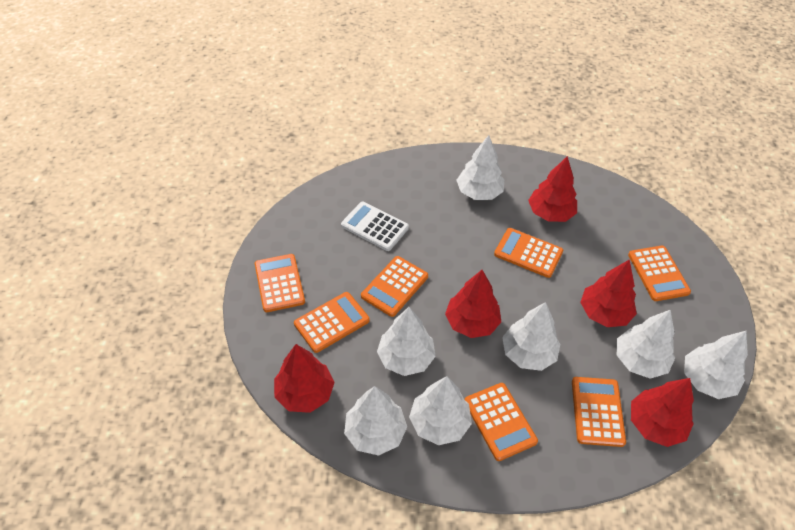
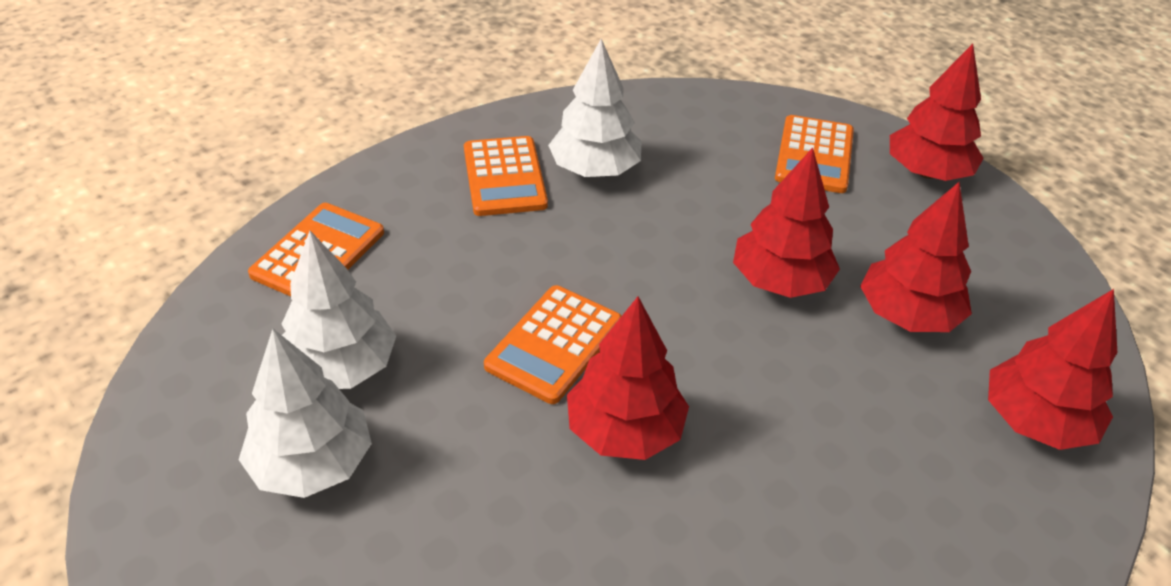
orange calculator: [255,254,305,312] [294,292,370,353] [361,256,428,317] [465,383,538,461] [494,228,563,278] [572,377,626,447] [628,246,691,301] = 7 -> [248,203,384,297] [464,136,548,216] [484,285,621,404] [775,115,854,193] = 4
white calculator: [341,202,409,251] = 1 -> none = 0
white tree: [344,386,407,456] [377,307,436,376] [409,376,472,445] [456,135,504,200] [502,302,560,371] [617,310,675,379] [684,331,748,399] = 7 -> [239,329,372,498] [281,231,396,389] [548,39,641,177] = 3

